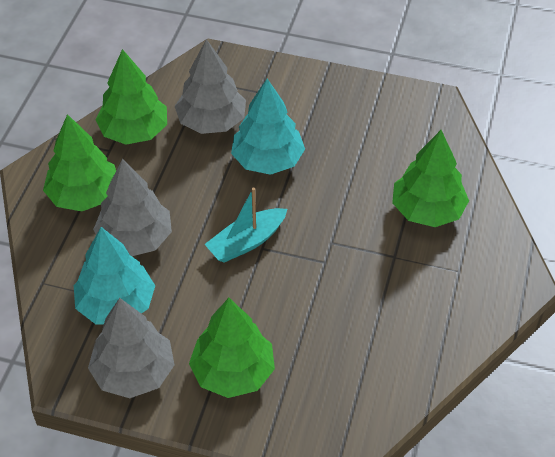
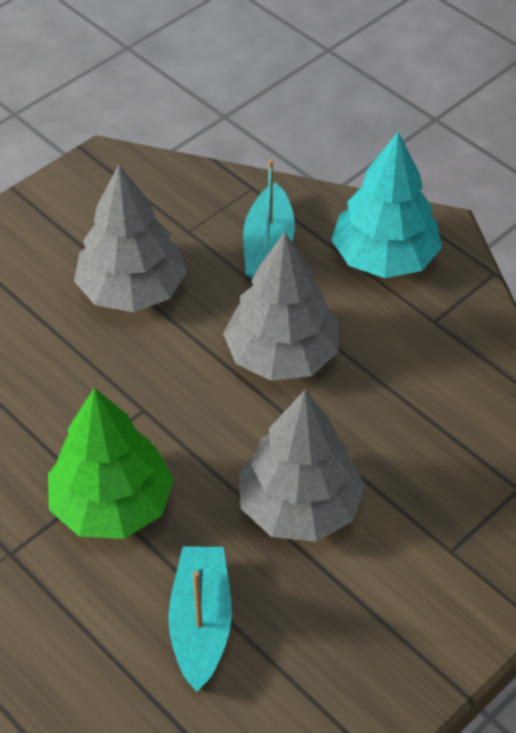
green tree: [43,114,116,211] [95,49,167,145] [189,298,275,398] [392,130,469,227] = 4 -> [48,388,174,539] = 1
turquoise boat: [204,188,287,263] = 1 -> [168,546,232,692] [243,159,295,279] = 2
turquoise tree: [74,227,155,324] [231,79,305,175] = 2 -> [331,132,442,278] = 1

